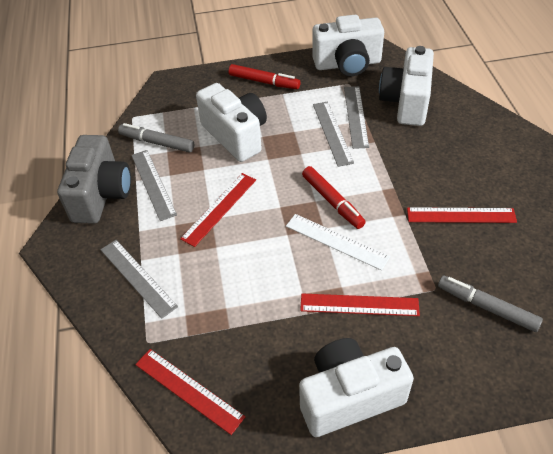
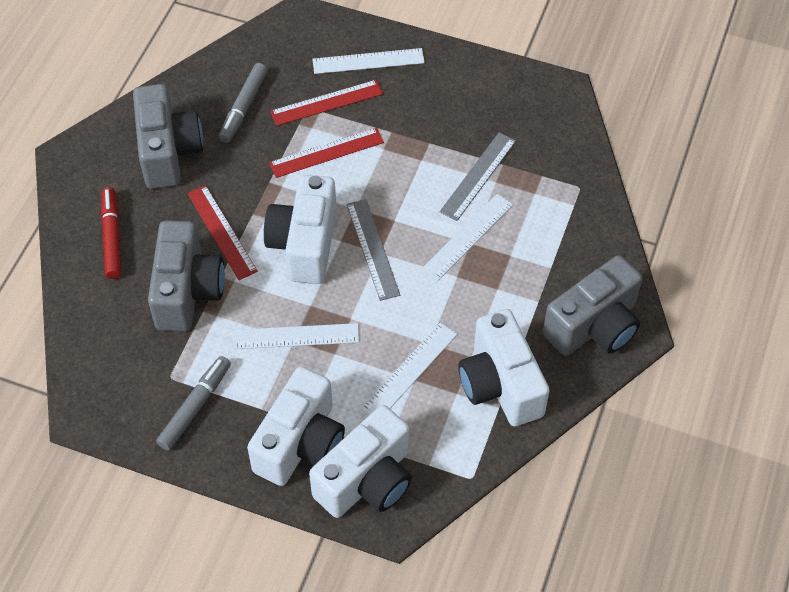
grey camera: [57,135,131,224] = 1 -> [133,84,203,189] [148,220,225,331] [543,255,642,356] = 3
grey ruler: [100,240,178,319] [131,150,177,221] [313,101,354,167] [344,86,369,149] = 4 -> [346,199,400,301] [440,132,516,221] = 2
red marker: [229,64,300,89] [302,166,366,229] = 2 -> [101,187,121,279] = 1
red ruler: [135,349,245,435] [180,173,256,247] [300,294,420,316] [407,207,517,223] = 4 -> [187,185,258,280] [269,128,384,178] [270,80,383,126] = 3
white ruler: [286,214,390,271] = 1 -> [233,323,359,349] [312,48,425,74] [361,323,457,415] [422,194,513,281] = 4

